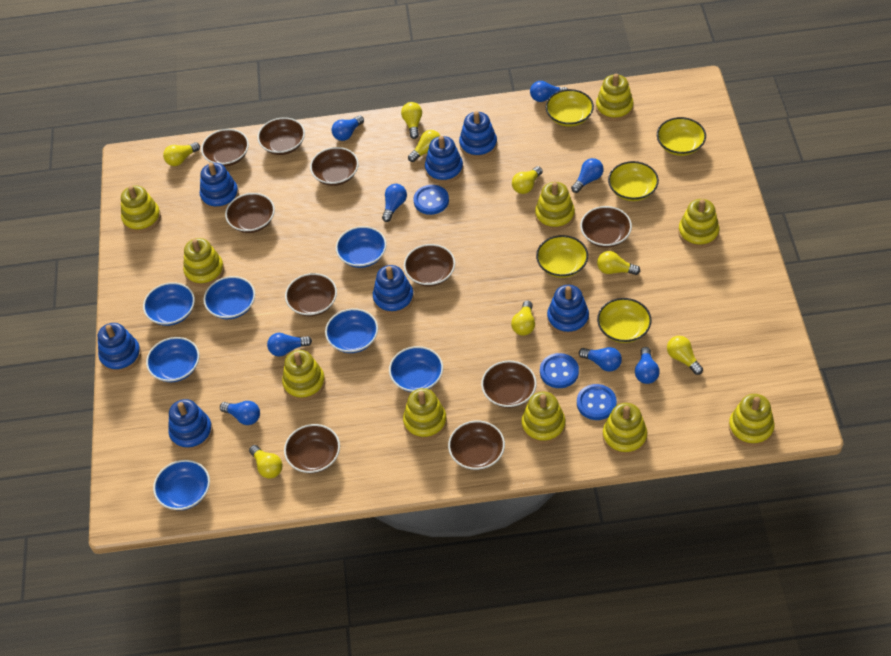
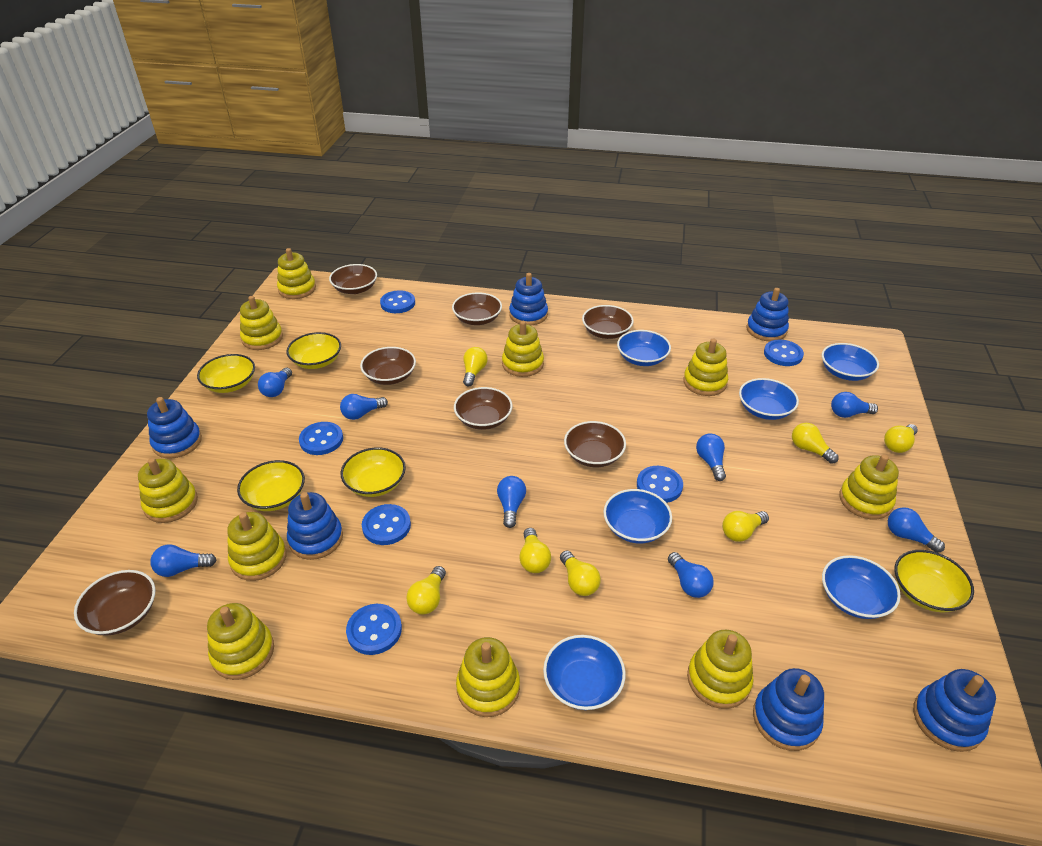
blue bowl: [143,282,195,326] [146,337,199,382] [153,460,210,510] [204,276,255,319] [325,308,378,353] [336,226,387,268] [389,346,443,392] = 7 -> [543,635,626,710] [604,489,672,543] [617,330,671,366] [739,378,799,420] [822,343,879,381] [822,555,901,619] = 6
blue button: [413,185,449,215] [540,353,579,388] [577,384,617,420] = 3 -> [299,422,343,455] [346,604,402,655] [362,504,411,545] [380,290,415,313] [637,466,683,503] [764,340,804,366] = 6
blue stacking toy: [98,323,141,373] [168,399,213,451] [200,163,239,210] [373,265,414,315] [425,136,463,184] [459,111,497,159] [547,285,589,335] = 7 -> [147,397,202,458] [287,492,343,560] [509,273,548,325] [747,288,789,342] [753,668,824,751] [913,669,996,752] = 6
brown bowl: [201,129,249,167] [225,193,275,233] [257,117,305,155] [284,424,340,473] [285,273,337,316] [310,147,359,186] [404,244,455,286] [448,421,505,470] [481,361,537,408] [580,206,632,248] = 10 -> [74,570,155,636] [329,264,377,294] [360,347,416,385] [452,292,502,325] [454,387,512,430] [564,421,626,467] [582,305,634,339] = 7
yellow light bulb: [163,142,200,166] [249,445,282,479] [401,102,422,139] [408,130,440,162] [511,301,535,336] [512,166,543,194] [597,251,640,275] [667,336,703,375] = 8 -> [406,566,446,614] [463,347,488,386] [519,528,551,573] [560,550,601,596] [722,511,769,542] [792,423,839,464] [884,424,918,453] = 7

